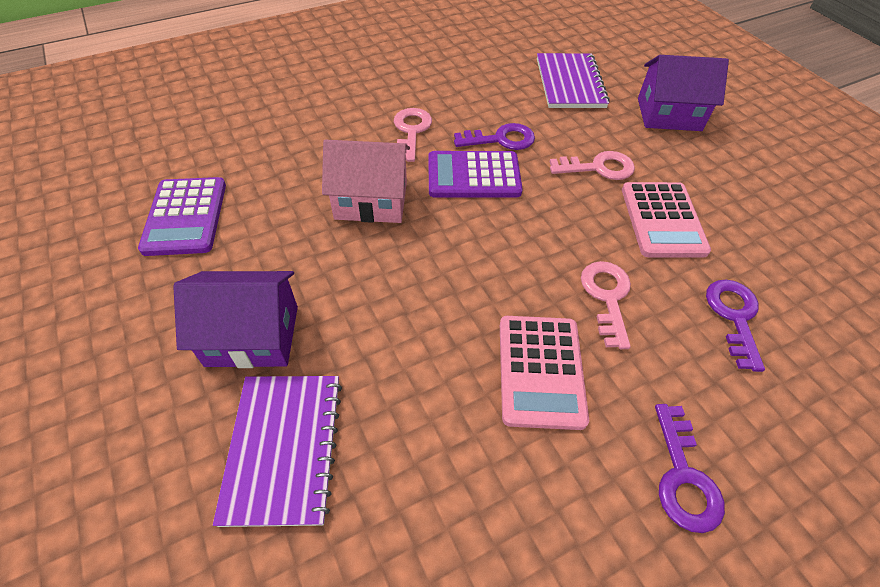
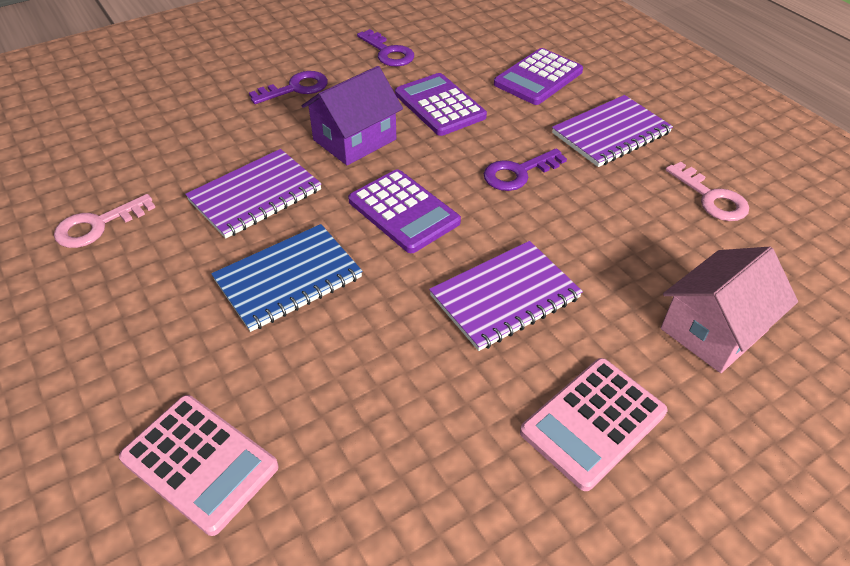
blue notebook: none = 0 -> [211,224,363,332] = 1
pink key: [394,108,432,162] [550,151,635,180] [581,261,631,349] = 3 -> [54,194,155,248] [665,162,749,221] = 2
purple calculator: [138,177,226,256] [428,151,523,198] = 2 -> [348,169,461,253] [395,73,487,136] [494,48,583,105] = 3
purple house: [173,271,298,368] [638,55,729,131] = 2 -> [302,66,403,165] = 1
purple notebook: [213,376,342,527] [537,53,610,108] = 2 -> [185,149,321,239] [429,241,583,351] [552,95,673,167] = 3

